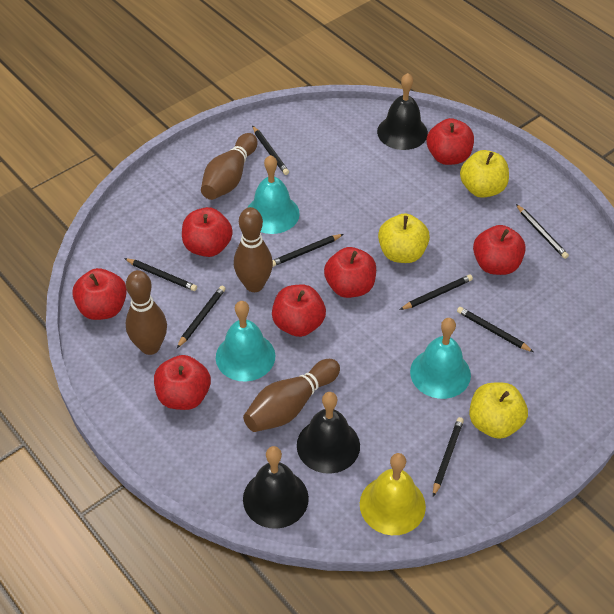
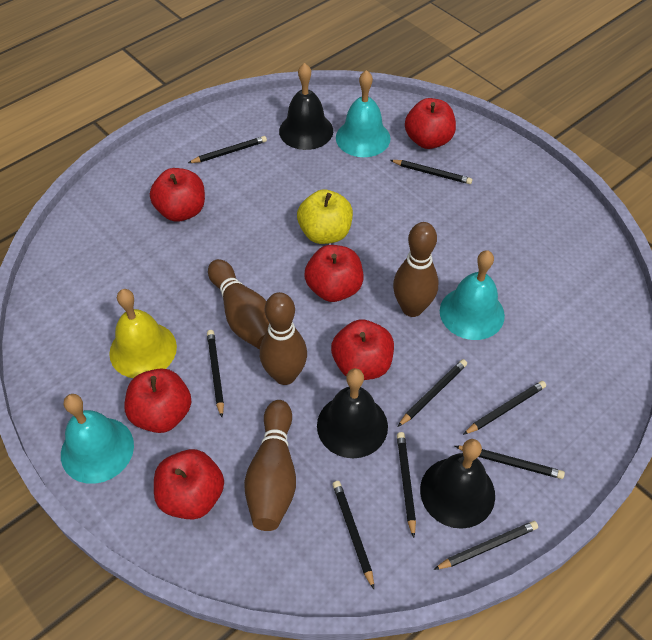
black pencil: [124,258,197,291] [177,286,226,348] [252,126,289,175] [272,234,343,267] [400,275,473,310] [433,417,464,497] [457,307,534,352] [516,204,569,259] = 8 -> [188,136,267,163] [207,330,224,417] [332,481,374,589] [390,160,472,184] [397,432,416,538] [398,359,467,427] [434,521,538,570] [455,446,565,479] [463,381,546,435] = 9
red apple: [72,268,127,320] [154,355,211,410] [182,207,233,257] [272,284,326,337] [324,247,376,298] [427,118,474,165] [473,225,526,275] = 7 -> [125,368,191,433] [150,168,205,222] [154,449,224,520] [304,245,363,302] [331,319,394,380] [405,98,456,149] = 6
yellow apple: [378,214,430,263] [460,150,509,198] [469,383,528,439] = 3 -> [297,189,353,244] = 1

